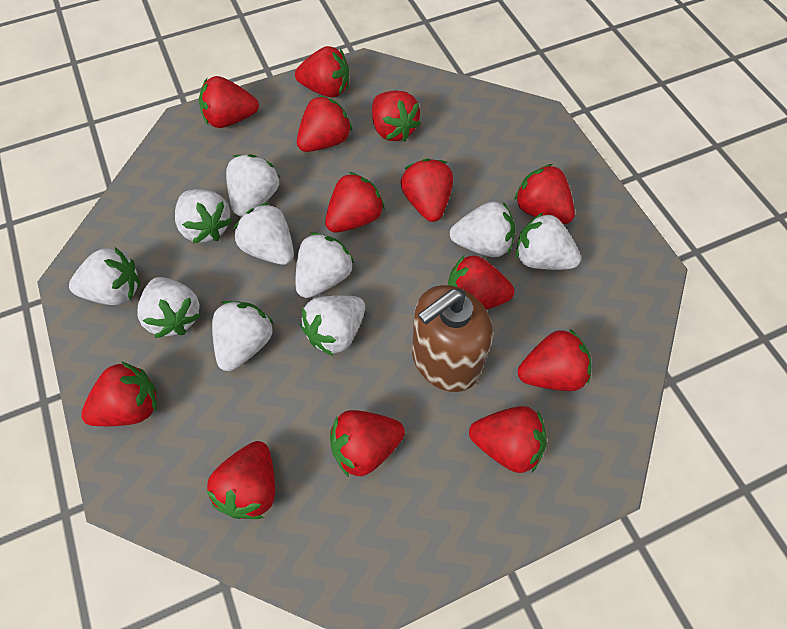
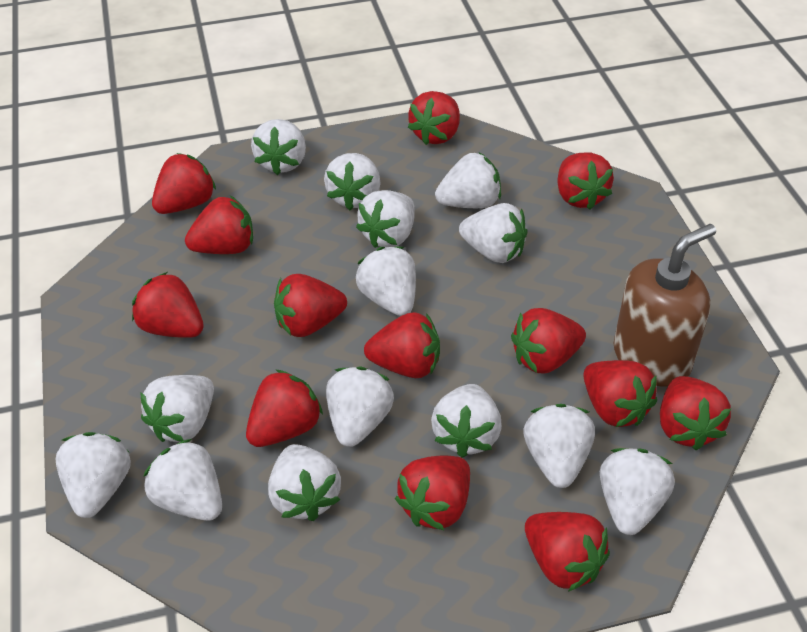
white strawberry: [69,247,140,305] [137,277,201,338] [175,189,233,244] [212,301,274,371] [226,154,280,217] [234,202,294,265] [296,232,354,298] [301,295,365,356] [450,201,515,257] [516,212,581,270] = 10 -> [56,432,131,518] [140,375,214,442] [144,439,222,521] [251,119,306,175] [268,444,341,521] [324,153,381,211] [326,367,394,447] [356,190,415,248] [356,247,416,316] [431,384,502,458] [435,152,501,208] [459,203,528,263] [523,404,595,488] [600,448,675,535] = 14

